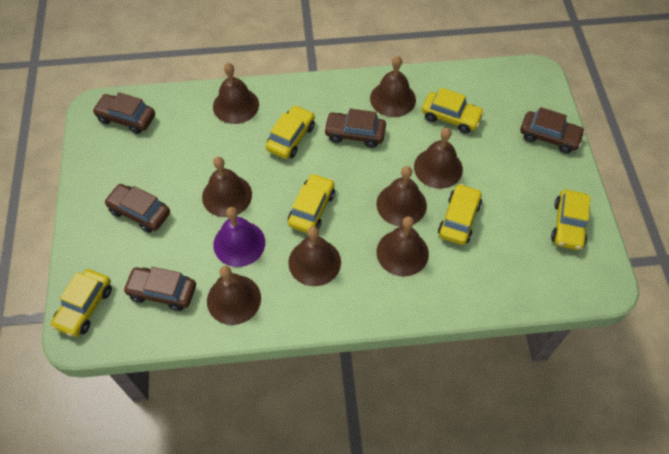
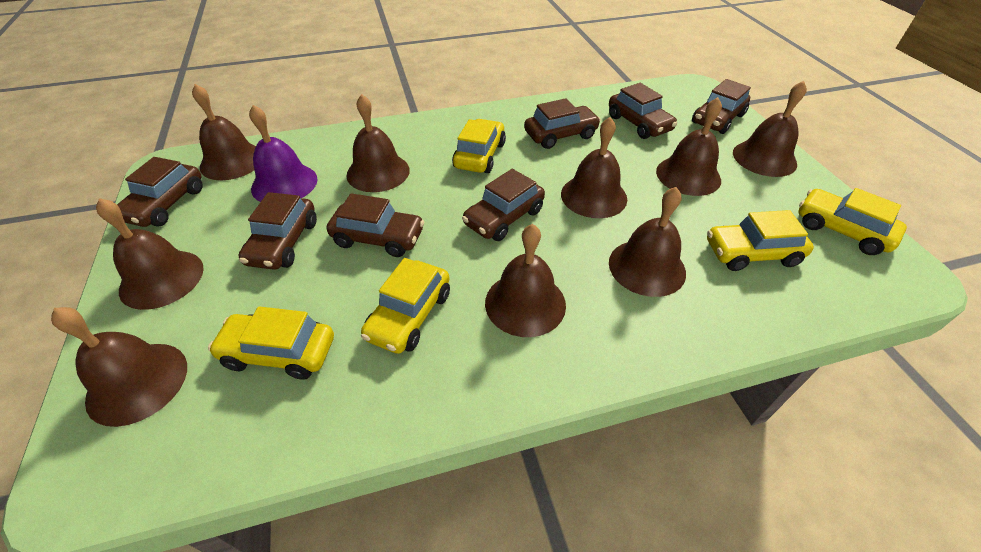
brown bell: [202,157,252,217] [207,266,261,325] [213,63,259,124] [288,226,341,286] [370,56,416,117] [376,166,427,226] [376,216,429,277] [414,128,463,189] = 8 -> [51,307,187,427] [96,198,204,310] [192,84,256,180] [346,94,410,192] [485,224,566,337] [561,117,627,218] [609,187,686,297] [656,97,722,196] [733,81,807,177] = 9
brown car: [92,92,155,134] [104,184,170,233] [123,267,196,311] [324,108,386,148] [520,107,585,153] = 5 -> [117,157,203,227] [238,192,317,270] [326,193,425,257] [462,169,545,241] [524,98,601,149] [609,83,677,139] [692,79,751,134] = 7
yellow car: [51,269,112,337] [266,105,315,159] [288,173,335,233] [422,88,485,133] [438,183,482,245] [551,190,590,250] = 6 -> [208,306,334,380] [361,258,450,354] [452,119,506,173] [707,210,814,271] [798,188,907,255] = 5

